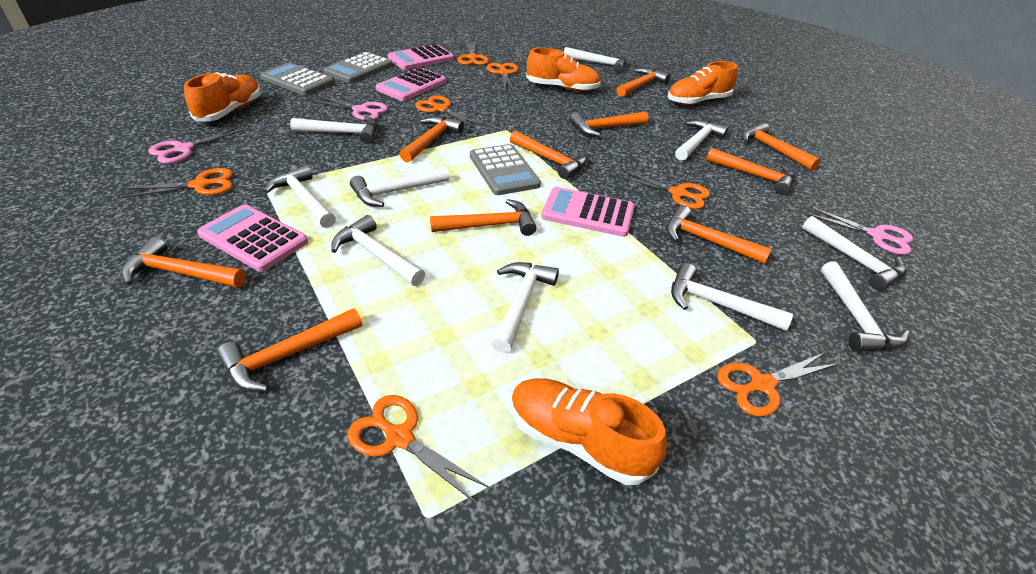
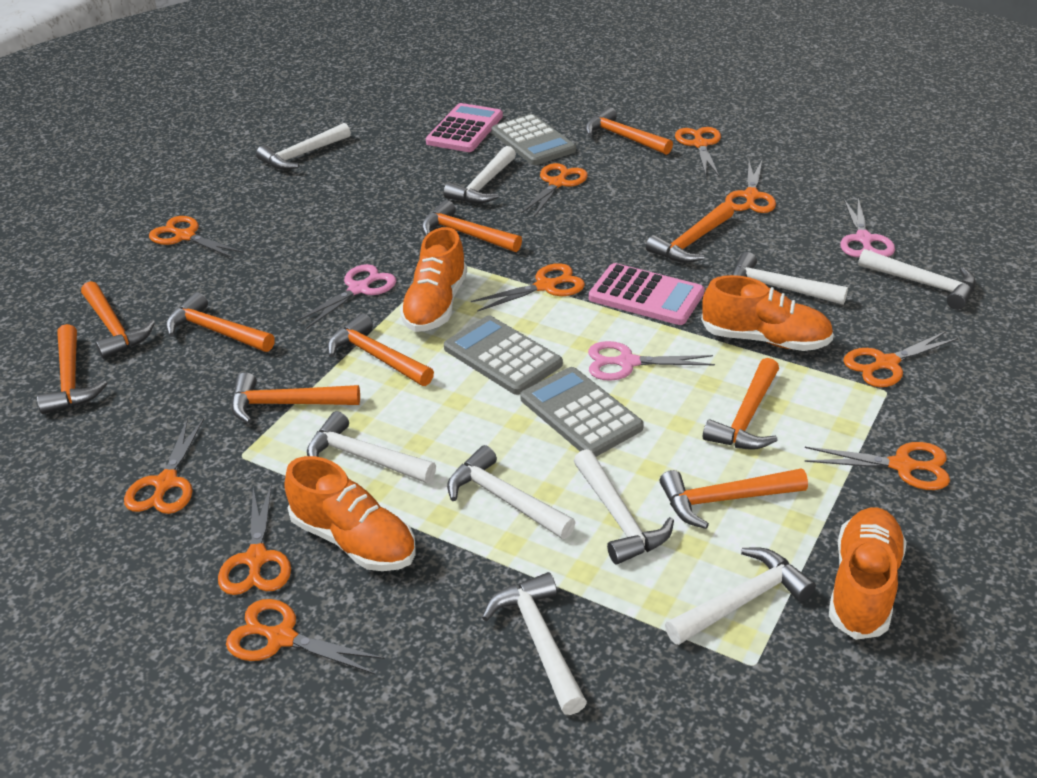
orange scissors: [122,168,233,198] [348,395,489,503] [415,96,482,128] [458,40,489,65] [487,63,518,92] [617,170,710,209] [717,352,839,416] = 7 -> [124,418,204,514] [149,216,244,259] [218,483,291,595] [226,599,385,674] [471,263,585,312] [521,163,588,217] [675,127,721,176] [725,161,776,213] [805,442,950,490] [843,331,959,387] = 10
pink calculator: [197,204,308,272] [376,67,446,101] [388,44,454,70] [541,187,635,237] = 4 -> [426,103,503,152] [589,263,704,325] = 2
white hammer: [264,165,336,228] [290,116,377,144] [331,215,425,286] [350,166,450,207] [491,262,559,353] [564,47,626,73] [671,263,793,331] [675,120,728,161] [802,216,906,290] [821,262,909,352] = 10 -> [256,123,351,170] [307,411,436,483] [444,146,516,204] [447,445,576,539] [482,572,587,715] [574,449,674,564] [665,547,816,645] [732,252,848,305] [858,249,976,310] = 9

